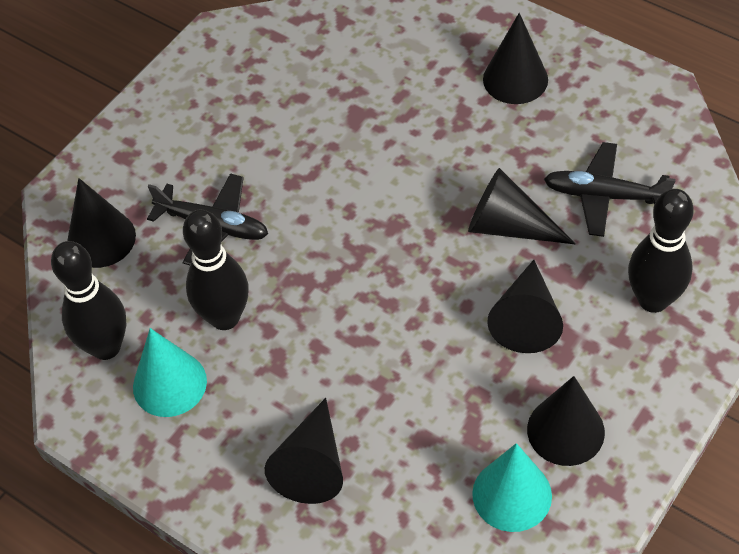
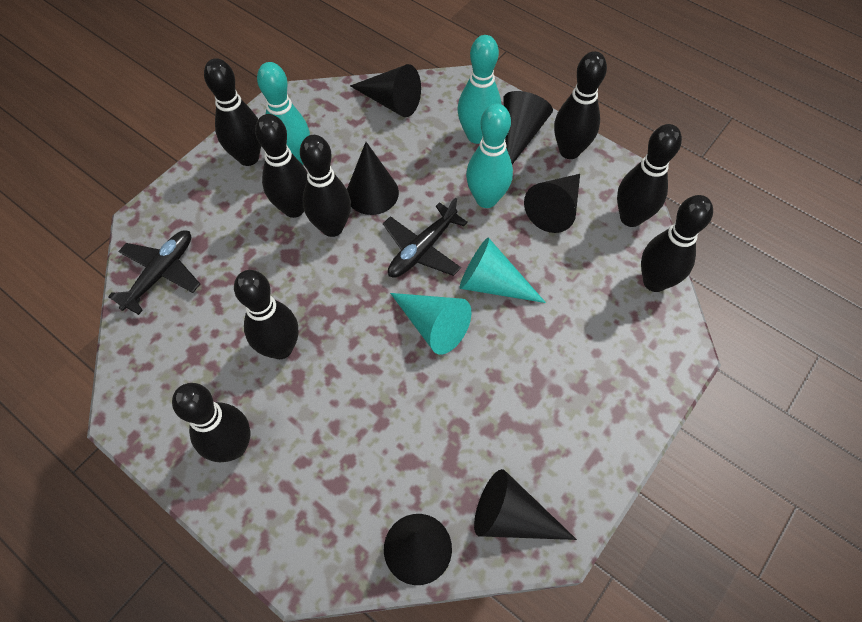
black bowling pin: [51,241,127,360] [183,210,249,330] [628,189,694,313] = 3 -> [172,383,250,462] [204,58,261,166] [234,270,298,359] [255,114,307,218] [300,135,351,237] [554,51,607,159] [617,124,682,227] [641,195,713,292] = 8
turquoise bowling pin: none = 0 -> [257,62,310,165] [457,35,502,144] [466,104,513,208] = 3

